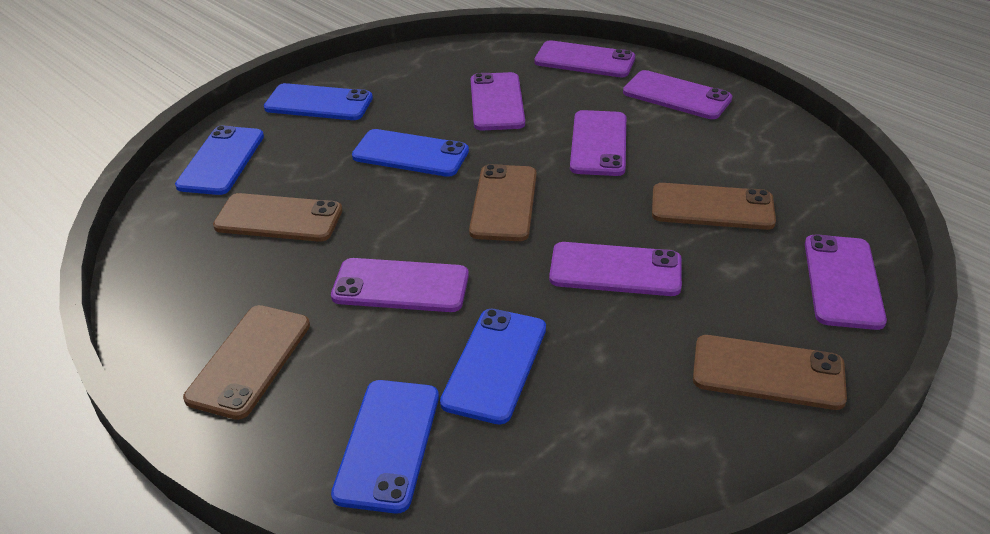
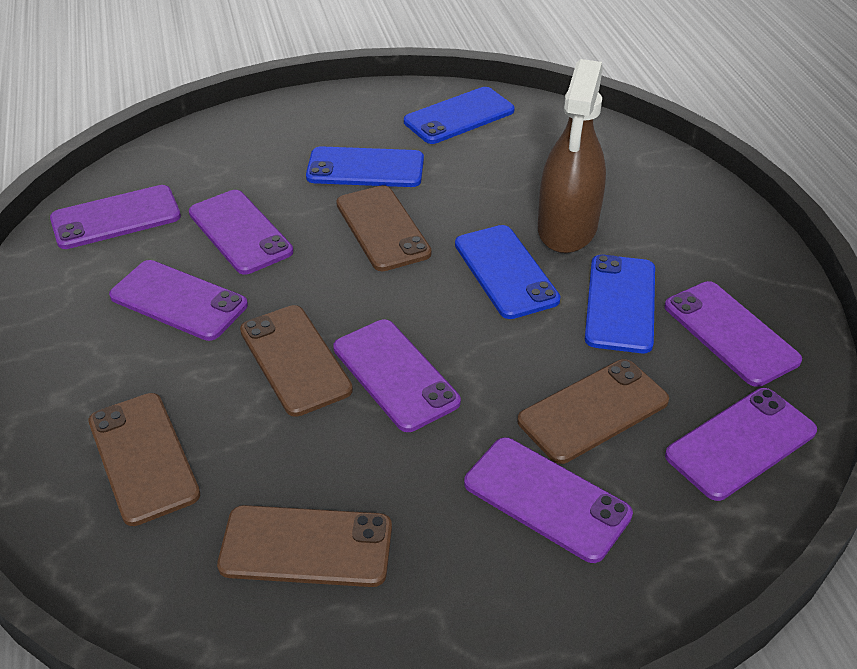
blue phone: [175,125,264,195] [264,83,373,120] [331,380,439,513] [352,129,469,177] [440,309,546,425] = 5 -> [306,146,424,187] [404,87,515,144] [455,225,561,319] [585,255,655,353] = 4
brown spray bottle: none = 0 -> [538,59,606,253] = 1

